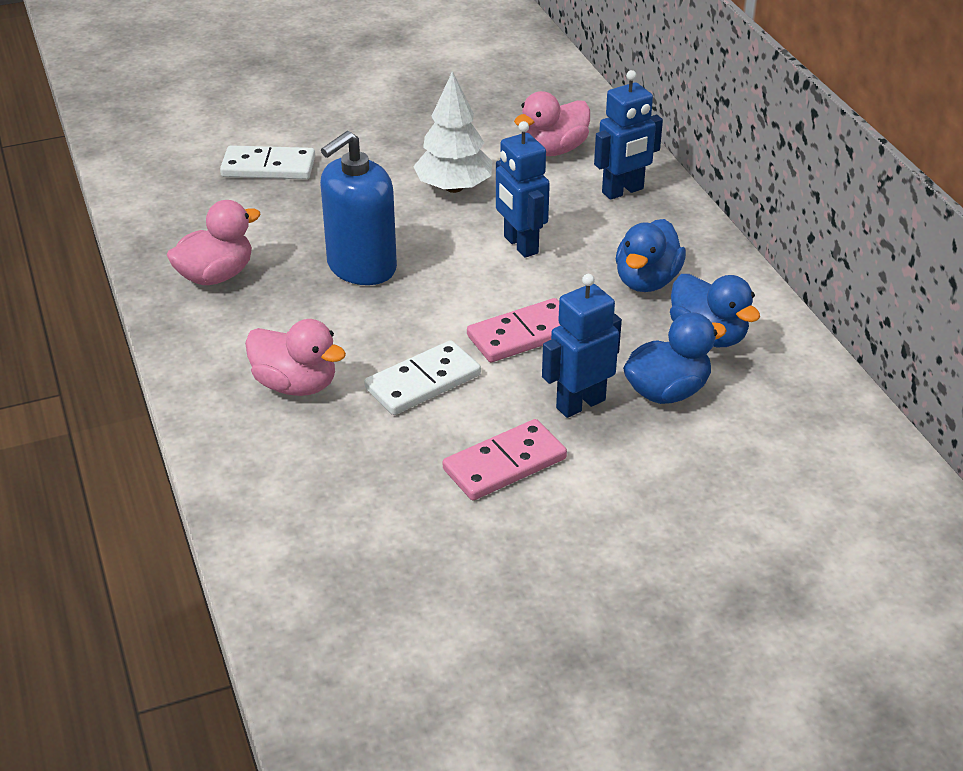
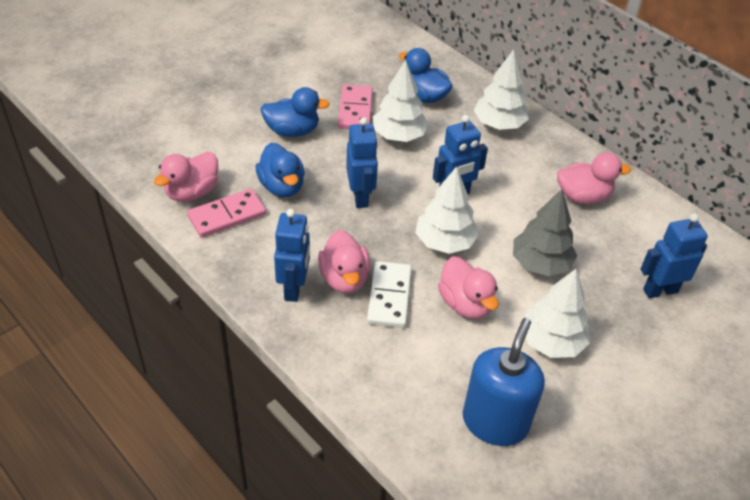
blue robot: [496,121,550,258] [542,274,622,418] [594,70,663,200] = 3 -> [274,209,310,302] [346,117,378,208] [433,115,488,194] [641,214,708,298] = 4
grey tree: none = 0 -> [513,189,577,276] = 1
pink duck: [167,200,261,285] [245,319,346,396] [514,91,590,156] = 3 -> [154,152,218,202] [318,230,370,293] [438,256,499,319] [557,152,631,204] = 4
white domino: [220,145,315,179] [364,340,481,415] = 2 -> [367,261,412,328] = 1
white tree: [413,71,492,193] = 1 -> [373,60,429,142] [415,166,479,254] [473,49,529,130] [524,269,590,358] = 4

